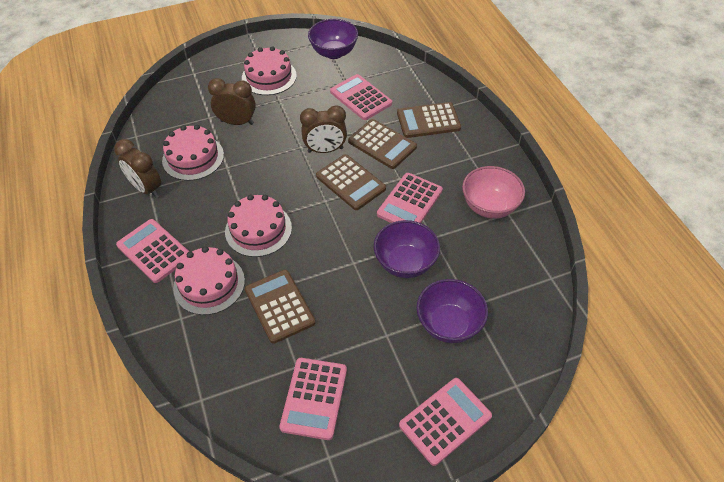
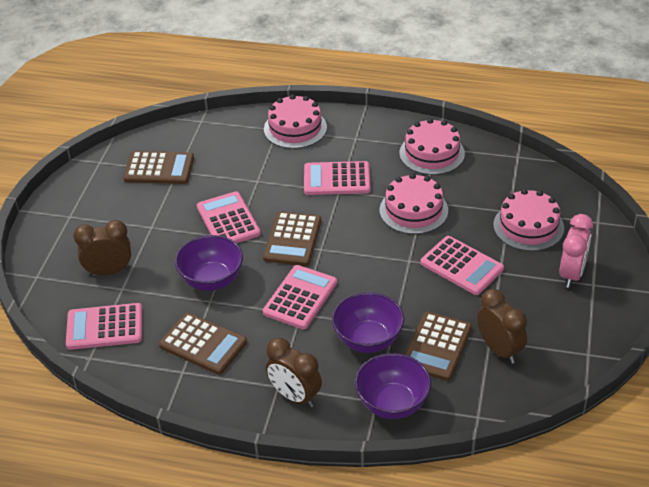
pink bowl: [462,166,525,219] = 1 -> none = 0
pink clock: none = 0 -> [559,214,593,288] = 1

